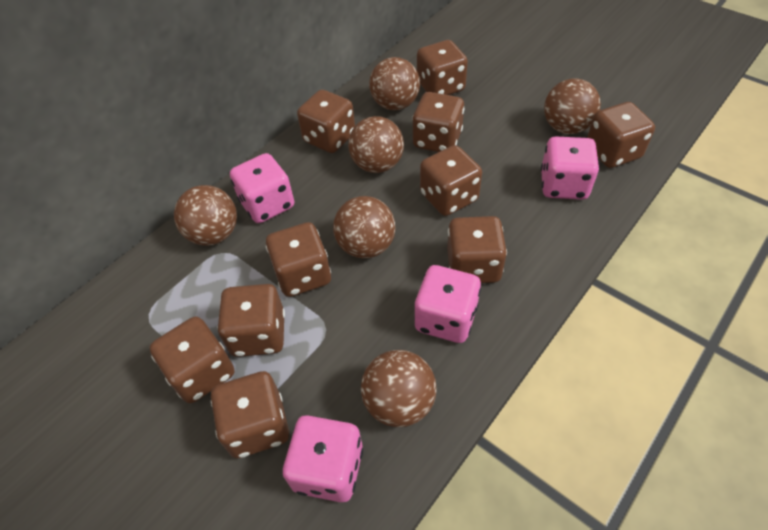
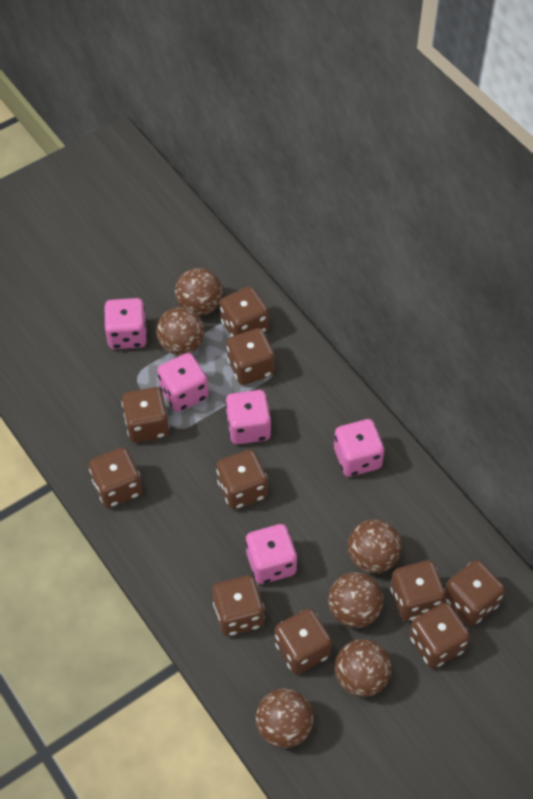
pink dice: [230,153,294,223] [283,415,363,502] [414,265,481,343] [541,136,599,200] = 4 -> [104,298,147,349] [157,353,209,412] [225,390,271,444] [246,524,297,584] [334,419,384,477] = 5

